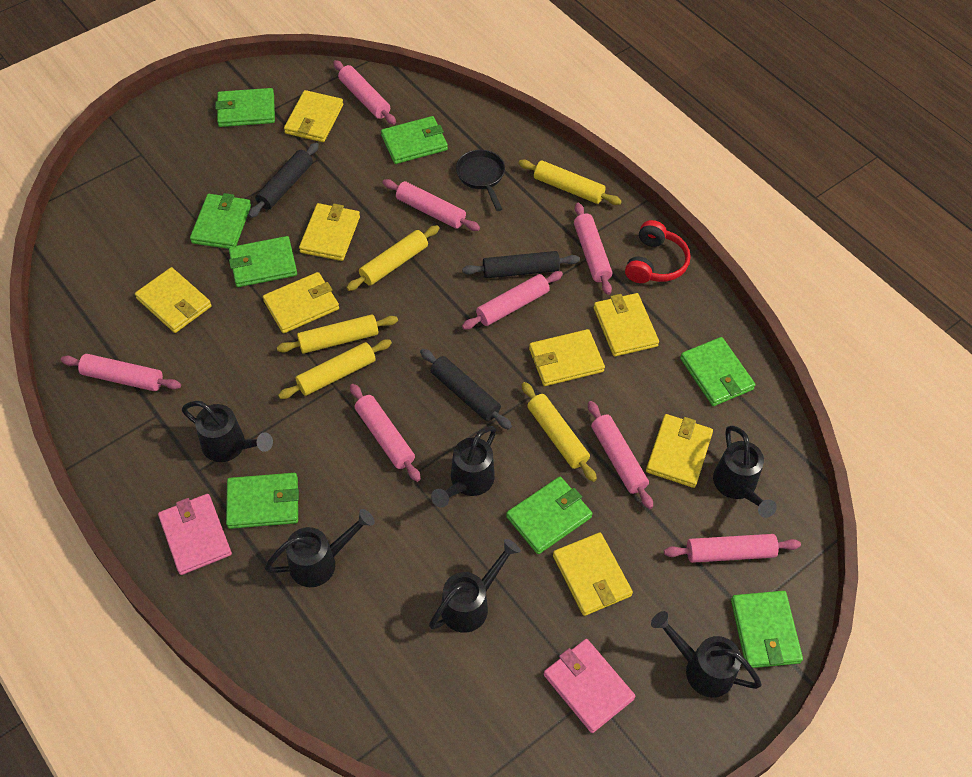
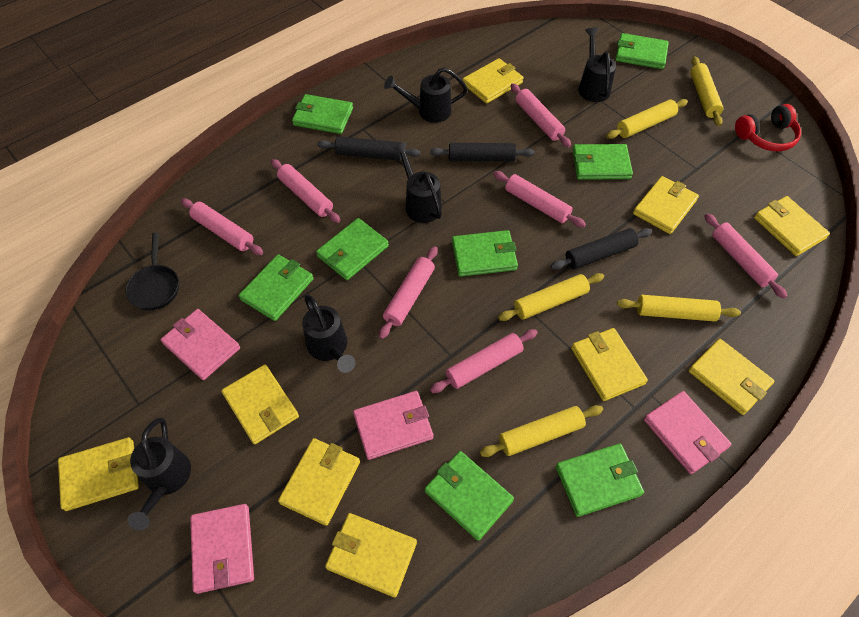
black watering can: [182,401,273,462] [265,509,375,587] [429,539,521,633] [431,426,496,508] [651,611,762,697] [713,426,777,518] = 6 -> [127,418,191,530] [302,295,355,373] [384,67,468,123] [393,142,442,223] [578,27,616,102] = 5
pink rolling pin: [61,354,181,391] [333,60,396,125] [350,384,421,482] [383,179,480,231] [462,271,563,330] [574,203,612,295] [588,401,653,509] [664,534,801,563] = 8 -> [181,199,263,255] [271,159,340,223] [379,246,438,339] [430,329,538,393] [493,171,586,228] [511,83,571,147] [705,213,787,299] = 7
pink wallet: [158,494,232,575] [544,639,635,733] = 2 -> [161,309,240,380] [190,504,254,594] [353,391,433,460] [644,391,732,474] = 4
yellow wallet: [135,267,212,333] [263,272,339,333] [284,90,343,142] [299,203,360,261] [529,329,605,386] [553,532,633,616] [594,293,659,356] [646,414,713,488] = 8 -> [58,437,139,511] [221,365,299,445] [278,438,360,526] [325,513,417,597] [463,58,524,104] [571,328,648,401] [633,176,699,234] [689,339,774,415] [754,196,830,256] = 9

